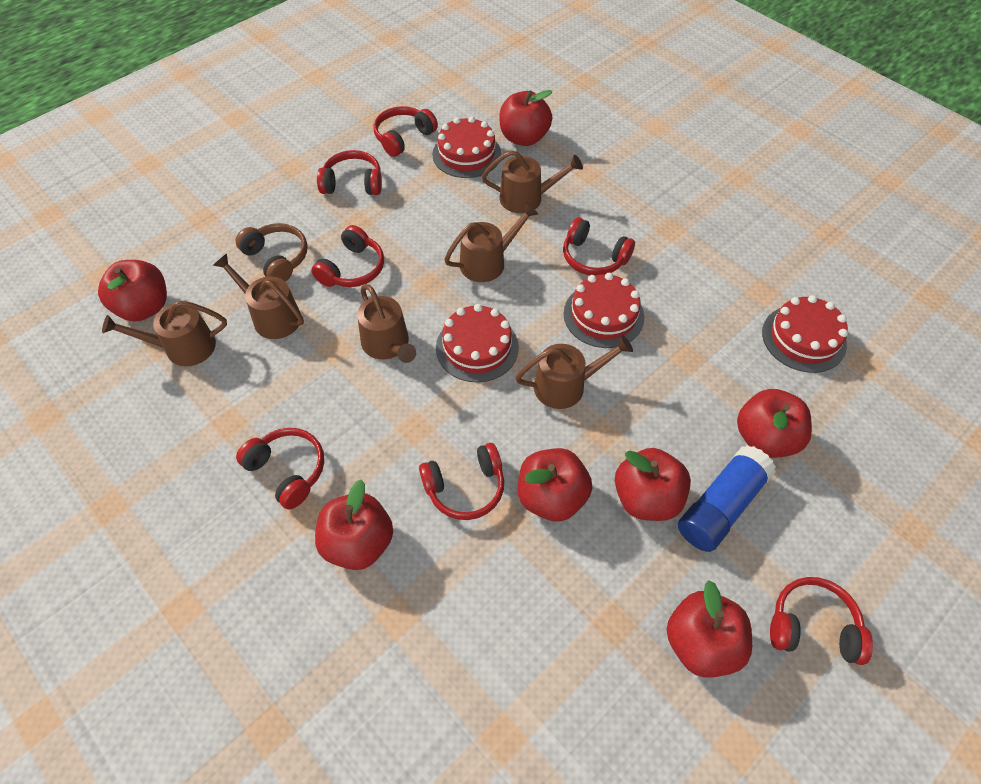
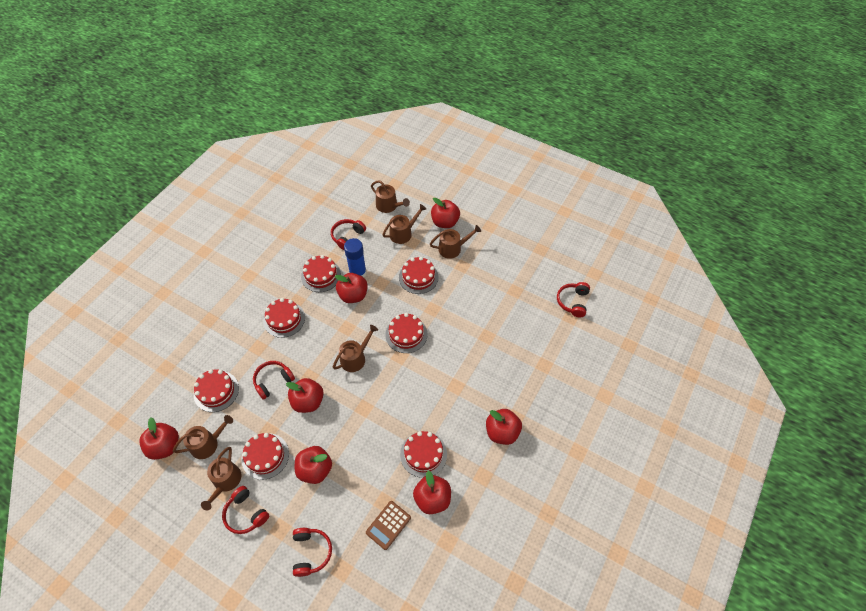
brown calculator: none = 0 -> [366,501,411,550] = 1
brown headphones: [235,223,308,282] = 1 -> none = 0
red cake: [432,116,501,178] [436,304,519,382] [563,273,645,348] [762,295,848,373] = 4 -> [194,369,239,412] [241,433,289,480] [263,298,305,338] [301,255,341,292] [385,313,427,353] [399,257,439,294] [400,431,447,478] = 7
red headphones: [236,428,324,510] [311,225,384,287] [317,150,382,195] [373,106,438,157] [419,443,504,520] [563,218,635,275] [770,577,873,665] = 7 -> [222,486,269,534] [253,361,295,400] [293,528,332,577] [331,219,366,250] [557,282,590,317] = 5

